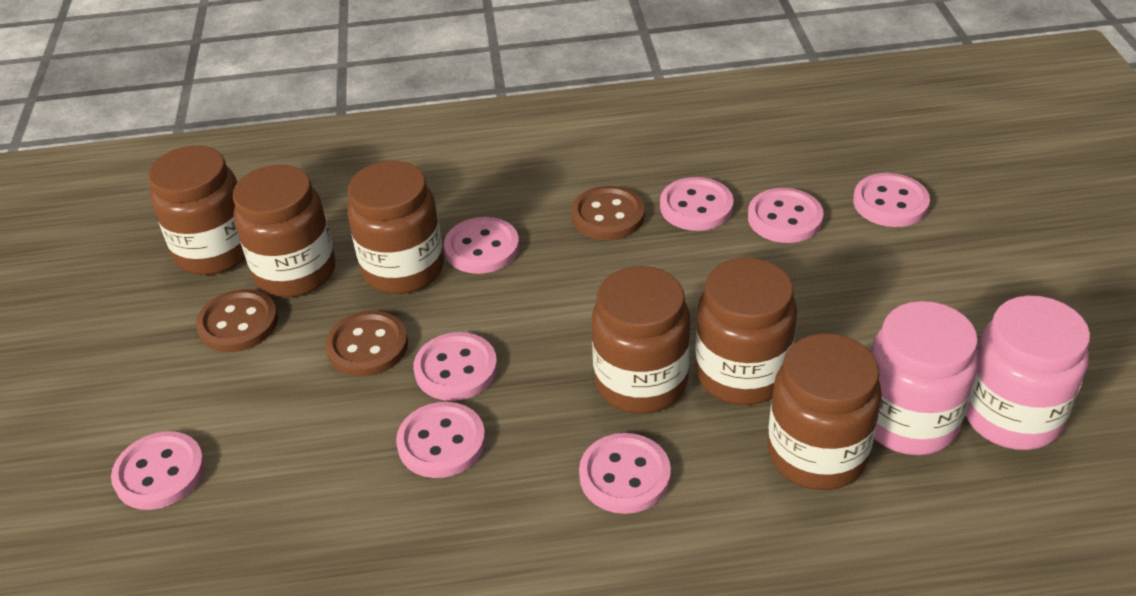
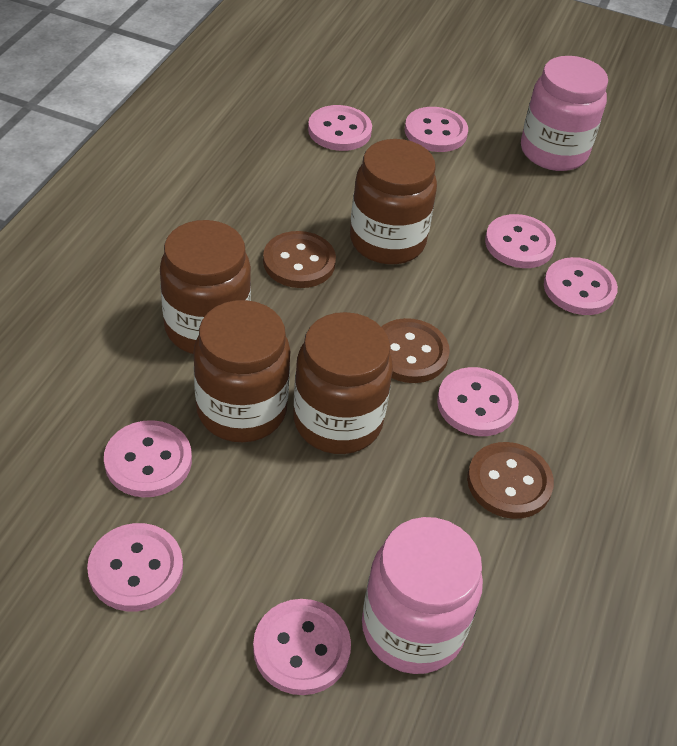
brown jar: [148,145,245,275] [233,165,335,297] [347,161,444,294] [592,266,690,414] [695,258,797,405] [768,333,882,490] = 6 -> [160,220,251,354] [193,300,290,442] [293,312,393,454] [350,139,437,264] = 4

